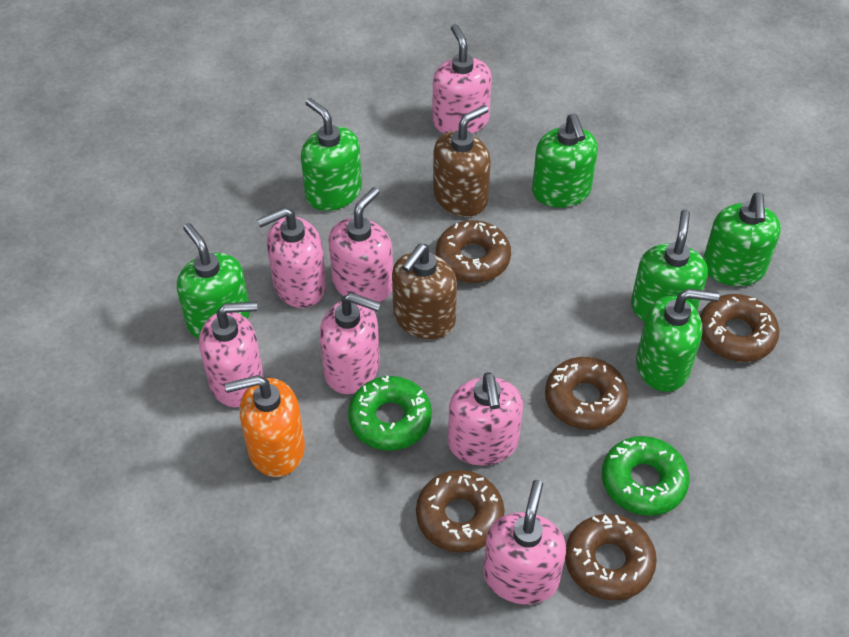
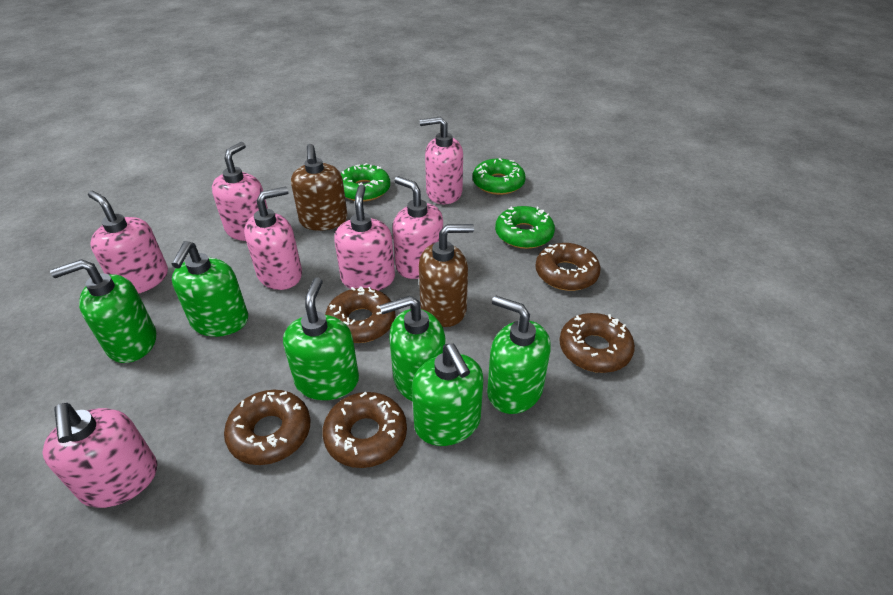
green donut: [348,376,432,451] [602,436,689,516] = 2 -> [341,163,390,202] [473,158,526,195] [495,206,555,249] = 3
orange soap dispenser: [225,375,305,477] = 1 -> none = 0

